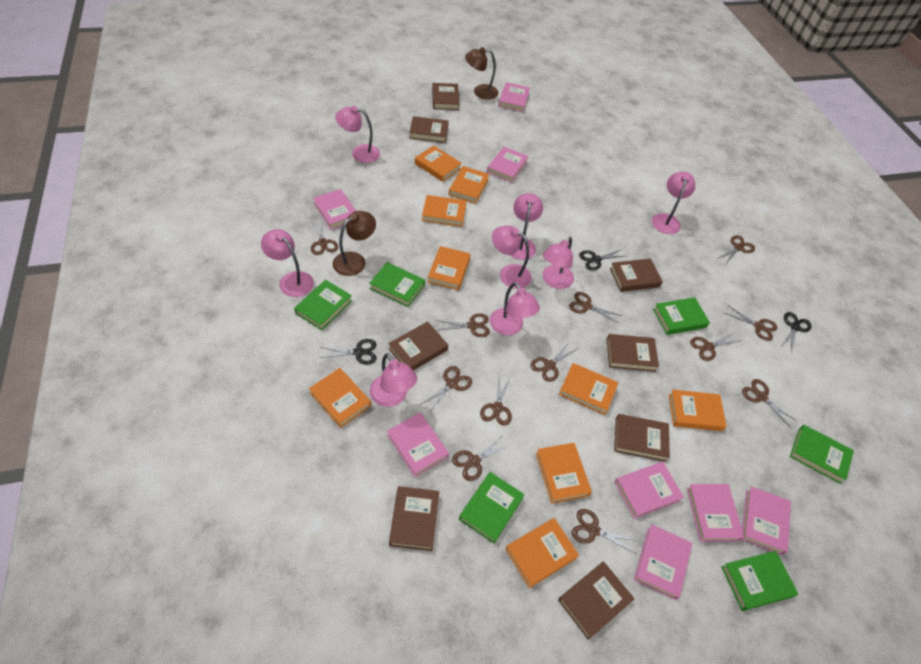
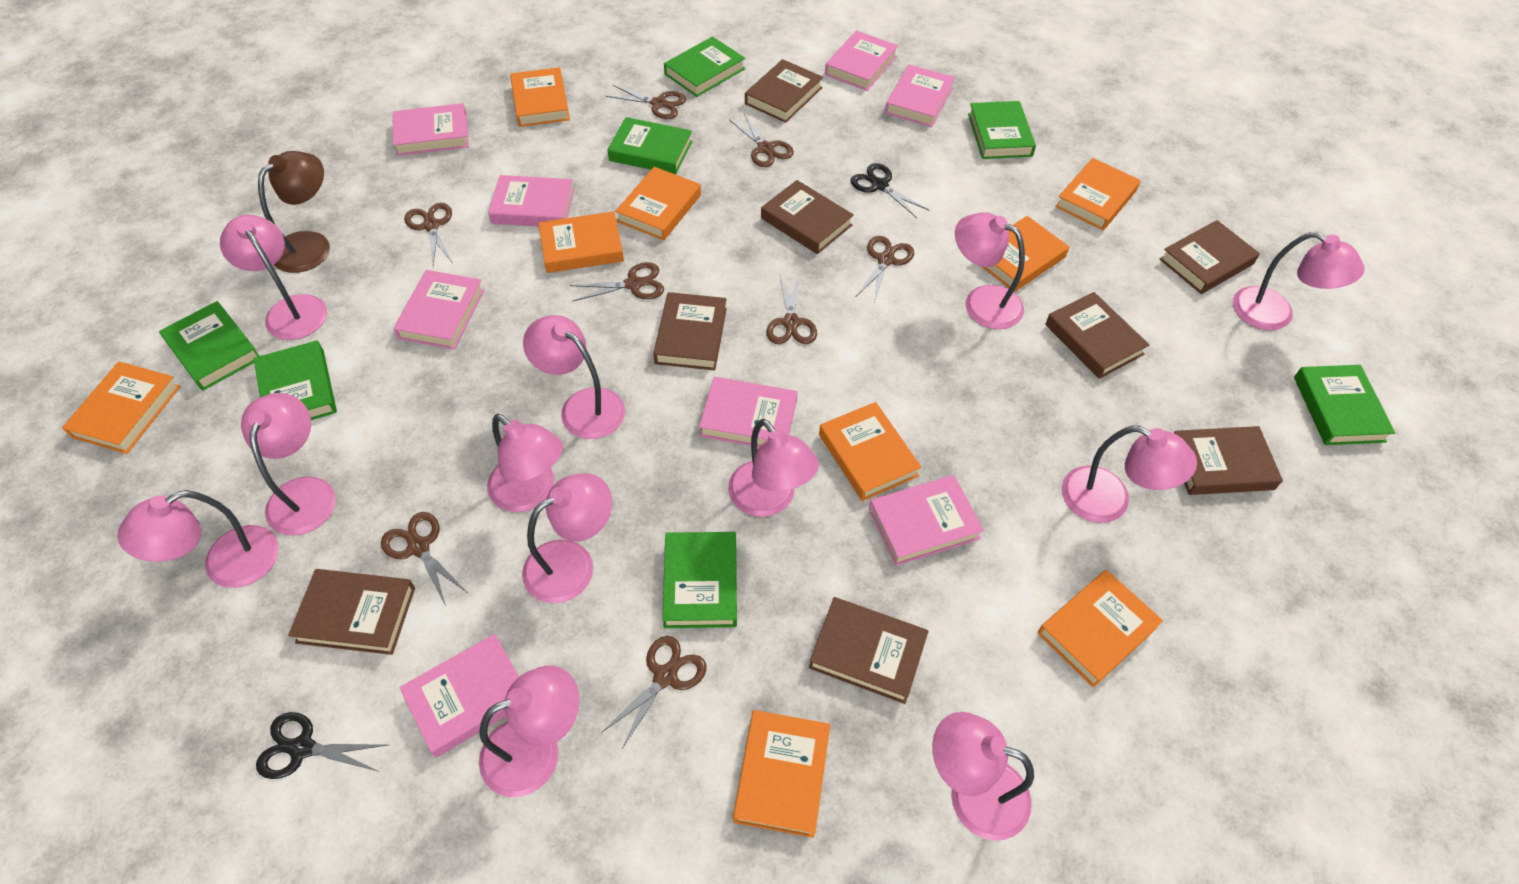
black scissors: [320,339,376,365] [579,249,626,271] [781,312,812,354] = 3 -> [256,712,387,779] [850,163,929,218] = 2
brown lamp: [333,211,376,276] [465,47,498,100] = 2 -> [258,151,330,273] = 1
brown scissors: [311,218,338,255] [421,366,472,413] [435,313,490,337] [452,434,511,481] [480,376,512,426] [531,341,579,382] [569,292,622,323] [572,509,639,554] [690,333,742,361] [717,235,755,264] [725,306,777,341] [742,379,798,428] = 12 -> [381,512,468,604] [404,203,452,265] [570,262,664,301] [601,636,707,749] [606,85,686,119] [729,114,794,167] [766,276,817,344] [856,236,914,303] = 8
green book: [294,280,352,330] [369,262,425,307] [459,472,525,543] [653,297,710,335] [721,551,798,611] [790,425,854,484] = 6 -> [159,301,259,391] [254,340,337,420] [607,117,692,175] [662,532,737,628] [664,37,745,97] [968,101,1036,159] [1294,365,1395,445] = 7
pink lamp: [261,229,314,297] [335,106,380,163] [370,353,417,407] [490,282,540,335] [492,225,532,289] [510,193,543,260] [542,237,574,289] [652,171,695,234] = 8 -> [117,490,279,588] [220,215,327,340] [241,393,336,536] [479,665,579,797] [487,414,563,512] [522,473,612,603] [523,315,625,439] [728,419,819,517] [932,712,1034,841] [955,212,1025,329] [1062,426,1197,523] [1233,232,1365,330] = 12

